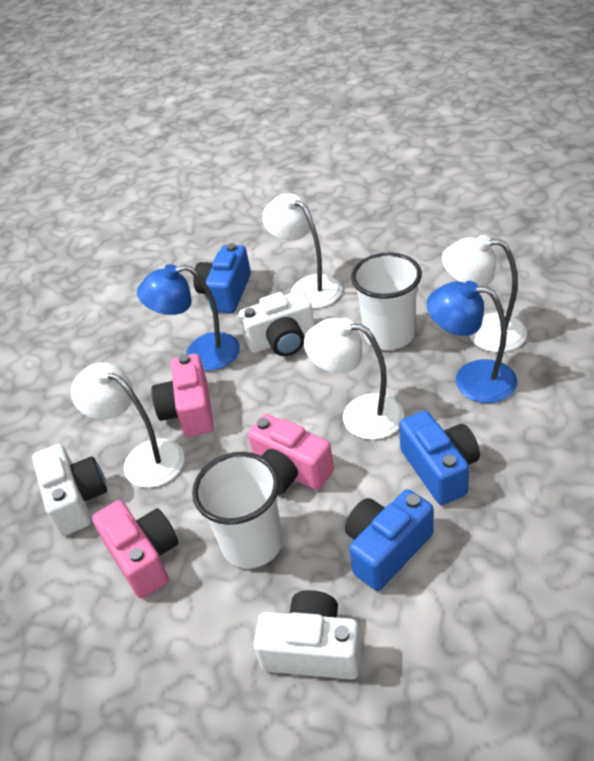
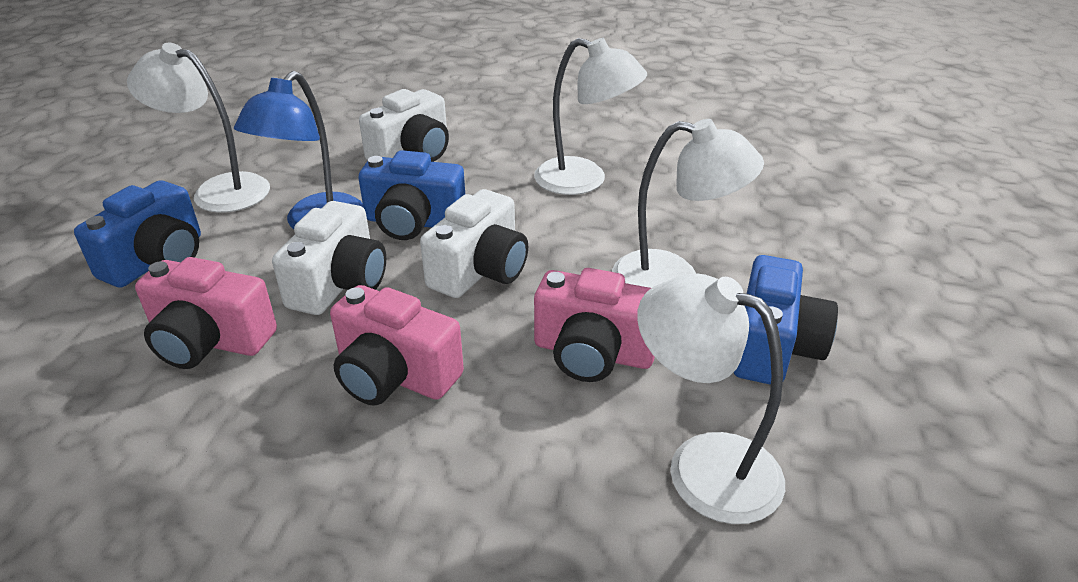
blue lamp: [137,264,240,371] [427,281,517,403] = 2 -> [234,71,363,229] = 1
white cup: [192,452,283,568] [351,253,422,350] = 2 -> none = 0

